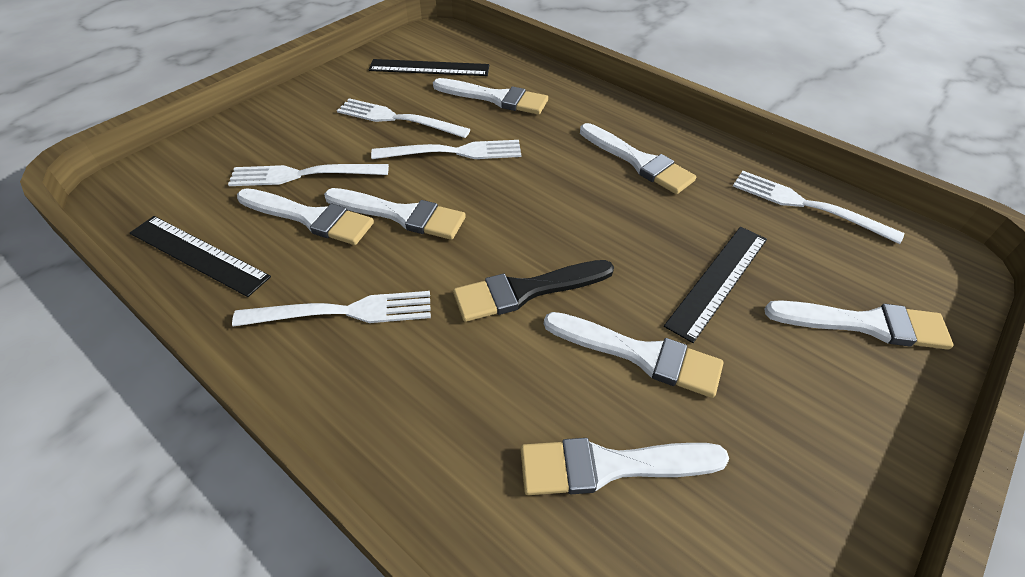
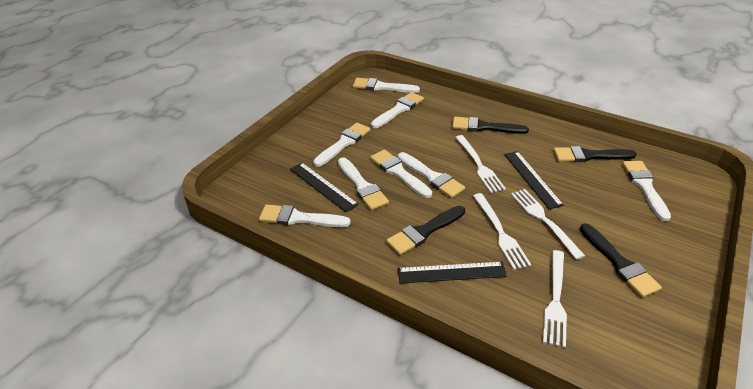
black brush: [453,260,614,322] = 1 -> [386,206,465,255] [452,117,529,134] [554,146,637,162] [580,223,662,297] = 4
white brush: [237,188,374,245] [324,188,466,240] [433,78,548,115] [521,438,729,495] [544,312,723,398] [580,123,696,194] [764,300,954,350] = 7 -> [259,204,351,227] [313,123,370,167] [338,157,389,210] [353,78,420,93] [370,149,432,198] [371,92,424,128] [398,152,465,198] [622,161,671,221] = 8
white fork: [228,164,389,186] [232,291,431,327] [337,98,471,138] [371,140,521,159] [733,171,904,244] = 5 -> [455,135,506,193] [473,193,531,270] [511,189,585,260] [543,250,567,348] = 4

